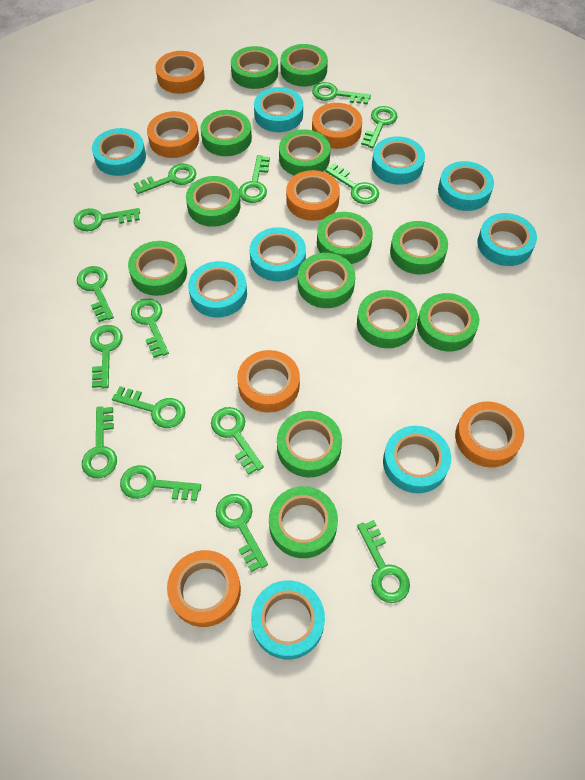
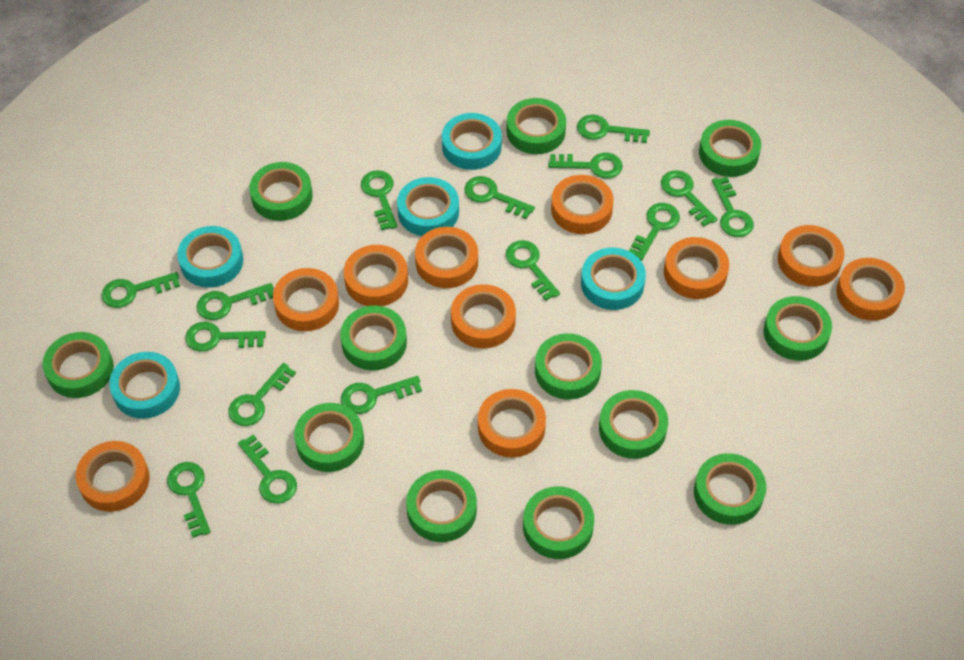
green tape: [128,241,187,296] [186,176,241,227] [200,110,252,156] [231,46,278,89] [269,486,338,558] [277,411,342,477] [279,129,330,176] [280,44,328,86] [298,253,355,308] [317,212,373,264] [357,290,418,348] [390,221,448,274] [417,293,479,351] = 13 -> [43,332,114,398] [249,162,313,221] [294,403,364,472] [340,306,407,371] [406,470,477,542] [506,98,566,154] [523,486,594,559] [535,333,602,400] [599,390,668,459] [694,453,766,525] [699,120,761,177] [763,296,832,361] = 12
orange tape: [147,111,199,158] [156,51,205,94] [167,550,241,627] [237,350,300,413] [286,170,340,221] [312,103,362,149] [455,401,524,467] = 7 -> [76,441,149,512] [273,268,339,331] [344,245,408,306] [415,227,478,288] [451,284,516,349] [478,389,546,458] [551,175,614,234] [664,237,729,299] [778,225,845,287] [836,258,905,321] = 10
turquoise tape: [92,128,146,176] [188,261,247,318] [250,227,306,281] [251,580,325,659] [254,87,303,132] [372,136,425,185] [383,426,451,493] [438,161,494,211] [477,213,537,266] = 9 -> [109,352,180,419] [177,226,243,288] [397,177,459,236] [442,113,502,170] [581,247,646,310] = 5

